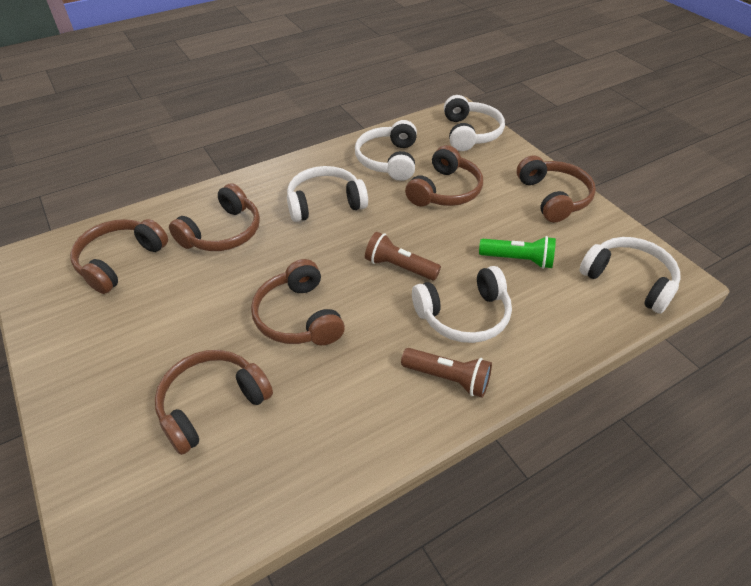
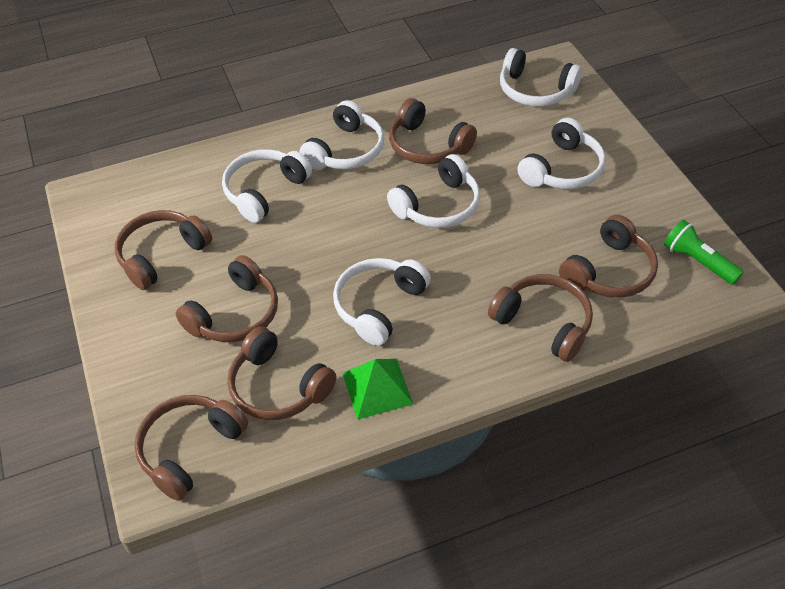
brown flashlight: [365,232,441,280] [401,348,492,398] = 2 -> none = 0
brown headphones: [70,219,168,294] [155,350,273,455] [169,183,260,251] [251,259,345,345] [405,145,483,206] [517,156,596,222] = 6 -> [115,210,212,290] [134,395,248,501] [176,255,278,342] [227,326,336,420] [389,98,477,164] [488,274,593,362] [559,215,658,298] = 7
green pyramid: none = 0 -> [342,359,413,420] = 1
white headphones: [287,166,368,222] [355,120,417,181] [412,266,512,343] [444,95,505,151] [579,237,680,314] = 5 -> [222,149,312,223] [299,100,384,170] [333,258,431,346] [387,154,480,228] [500,48,582,106] [517,118,606,189] = 6

